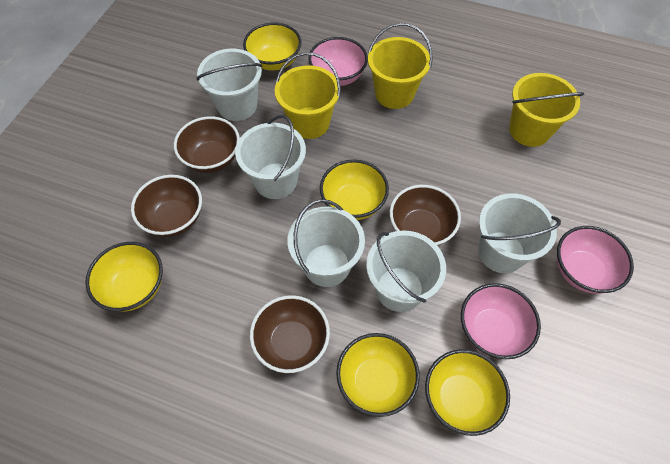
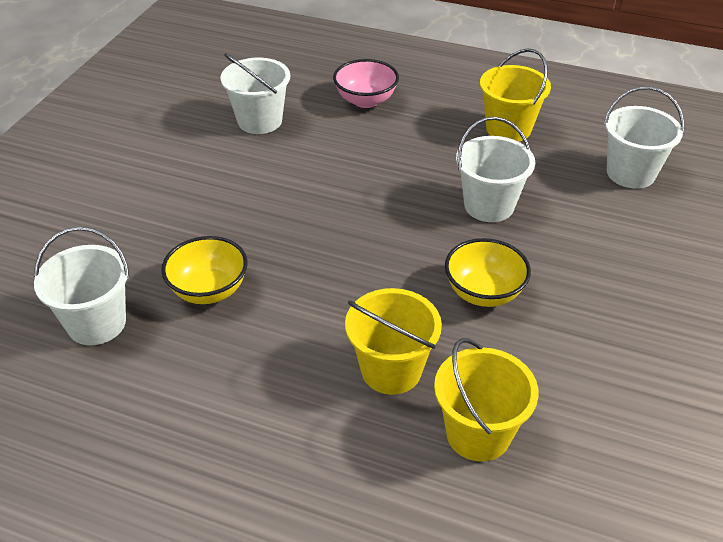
brown bowl: [131,175,202,237] [174,116,240,173] [250,295,330,373] [390,185,461,246] = 4 -> none = 0
pink bowl: [309,37,368,86] [461,283,541,359] [557,226,634,294] = 3 -> [333,59,399,108] = 1
white bucket: [196,49,262,121] [235,115,306,199] [287,199,365,287] [366,230,446,312] [478,193,561,273] = 5 -> [34,227,130,345] [220,53,290,134] [456,117,535,222] [604,86,684,189] = 4
yellow bowl: [85,242,163,312] [243,23,301,71] [320,160,389,220] [336,333,420,417] [425,349,510,436] = 5 -> [161,236,247,304] [445,238,531,307] = 2

